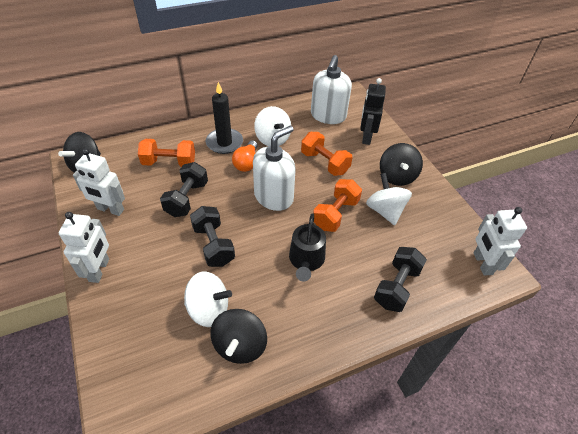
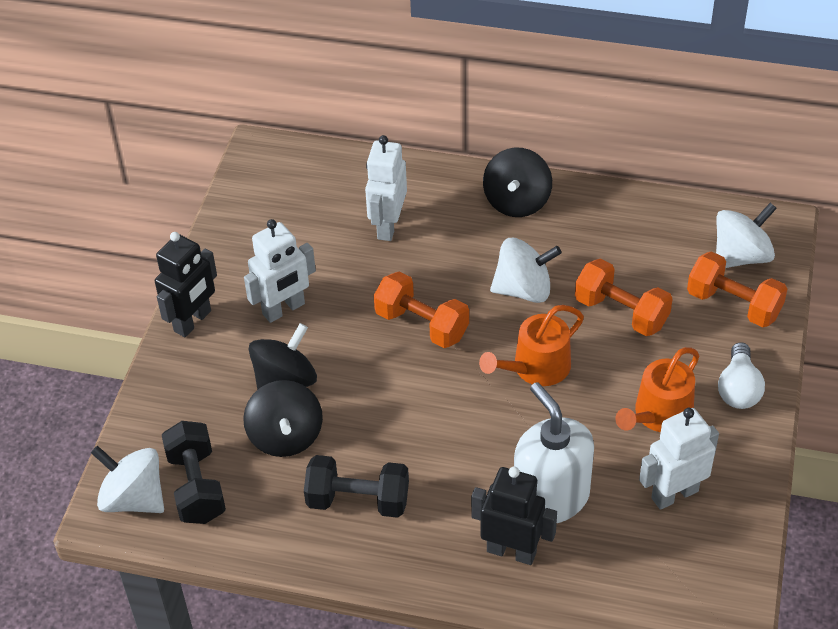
black candle: [206,82,243,154] = 1 -> none = 0
black dumbbell: [160,162,208,217] [190,206,235,267] [374,247,427,312] = 3 -> [162,421,226,524] [304,455,409,518] = 2
black robot: [360,78,386,145] = 1 -> [155,232,217,337] [471,467,557,565] = 2
black watering can: [289,213,326,282] = 1 -> none = 0
orange light bulb: [232,140,258,172] = 1 -> none = 0
orange watering can: none = 0 -> [479,305,584,386] [615,347,699,432] = 2
white light bulb: none = 0 -> [718,342,765,409] = 1
white soap dispenser: [253,126,296,211] [311,55,352,124] = 2 -> [514,382,594,523] = 1

